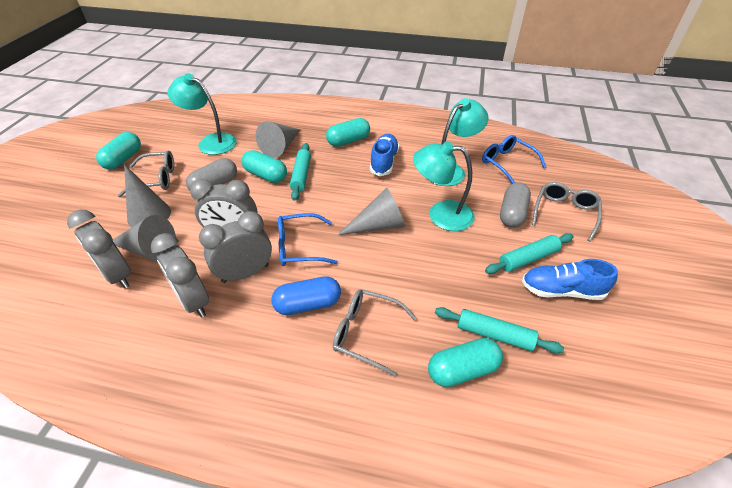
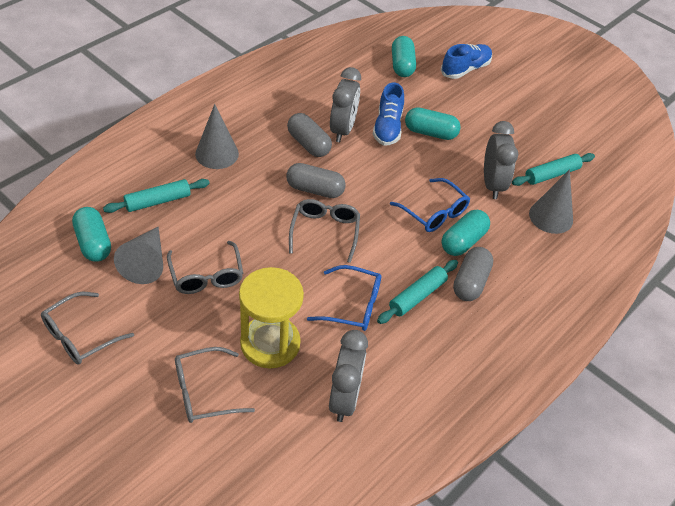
blue capsule: [271,276,341,315] = 1 -> none = 0
grey capsule: [186,158,237,191] [500,182,531,228] = 2 -> [286,163,346,198] [287,113,332,157] [453,247,493,301] = 3
grey clock: [67,210,131,288] [151,233,209,317] [190,179,258,227] [199,211,272,283] = 4 -> [329,330,368,422] [330,67,361,142] [484,121,518,199] = 3
grey cone: [113,215,176,261] [124,165,171,227] [256,121,300,158] [338,188,405,235] = 4 -> [114,227,163,284] [195,104,239,169] [529,169,573,234] = 3
grey glasses: [118,151,174,197] [333,289,417,376] [532,182,602,242] = 3 -> [41,292,134,365] [167,241,243,294] [175,347,255,423] [289,199,360,263] = 4
turquoise lamp: [167,73,237,155] [413,141,475,231] [429,98,489,186] = 3 -> none = 0
yellow hourglass: none = 0 -> [239,267,304,368] = 1

